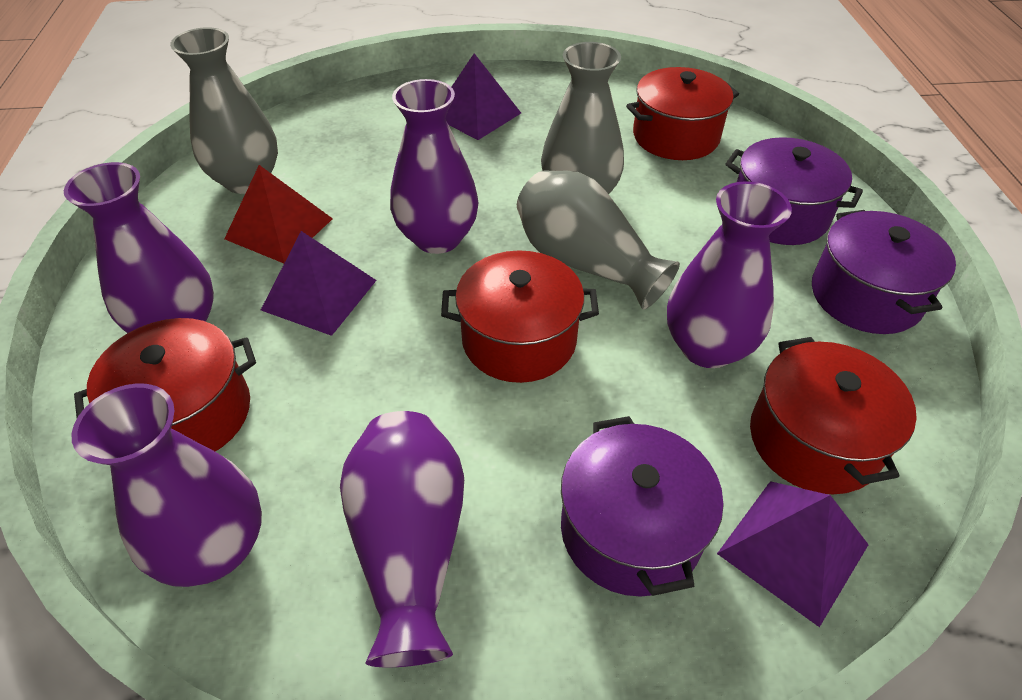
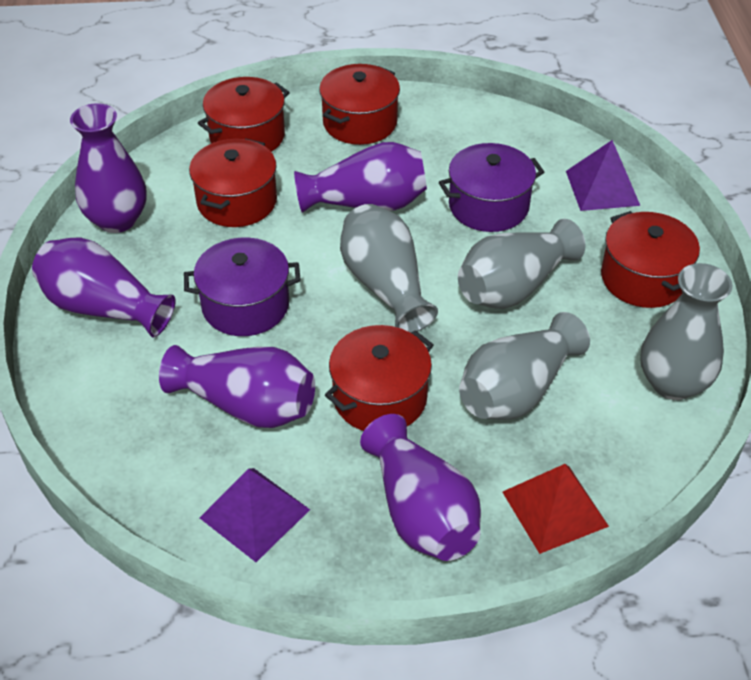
grey vase: [170,27,278,194] [517,170,680,310] [541,42,624,194] = 3 -> [340,204,438,333] [458,219,586,309] [459,312,590,420] [640,263,733,400] = 4
purple pot: [561,416,724,597] [725,137,863,245] [812,210,956,334] = 3 -> [184,238,301,336] [439,143,544,232] = 2
purple pyramid: [261,231,377,336] [446,53,521,140] [717,481,869,627] = 3 -> [200,468,310,562] [566,140,640,211] = 2
red pot: [74,318,256,452] [441,250,599,383] [626,67,739,160] [750,337,917,495] = 4 -> [189,138,277,227] [198,77,290,152] [319,64,400,145] [325,325,433,431] [601,211,700,308] = 5

